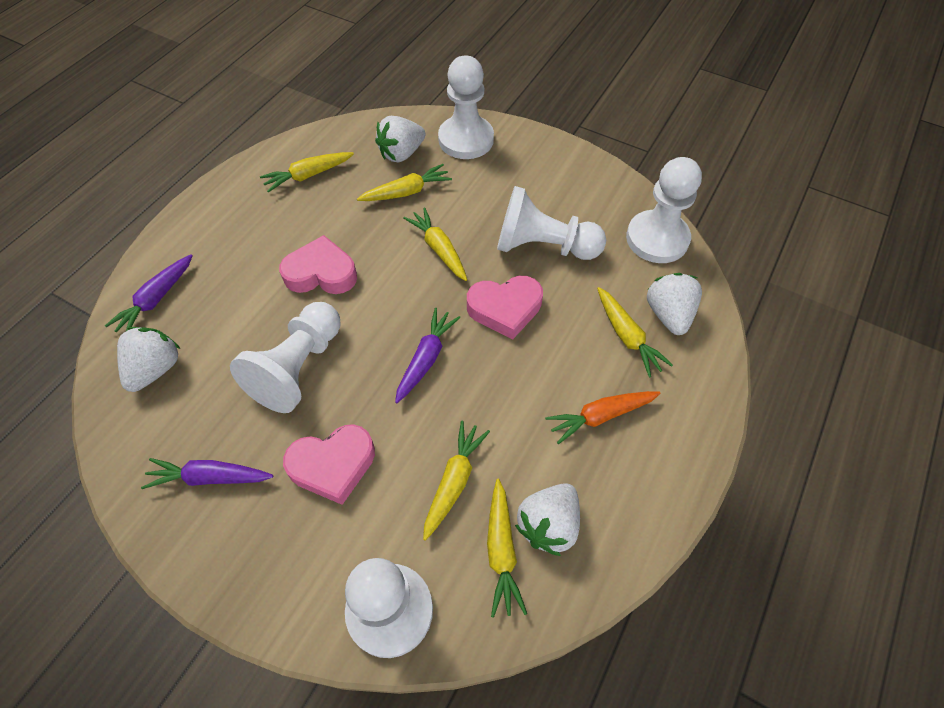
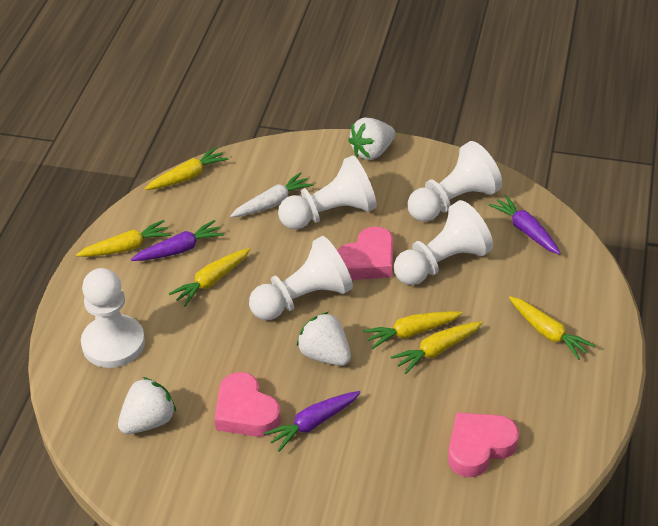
orange carrot: [545,391,661,444] = 1 -> none = 0
white carrot: none = 0 -> [230,172,314,217] = 1
white strawberry: [117,327,180,392] [375,116,425,163] [515,483,580,556] [647,273,702,335] = 4 -> [118,377,176,434] [297,312,351,366] [348,118,395,160] = 3

